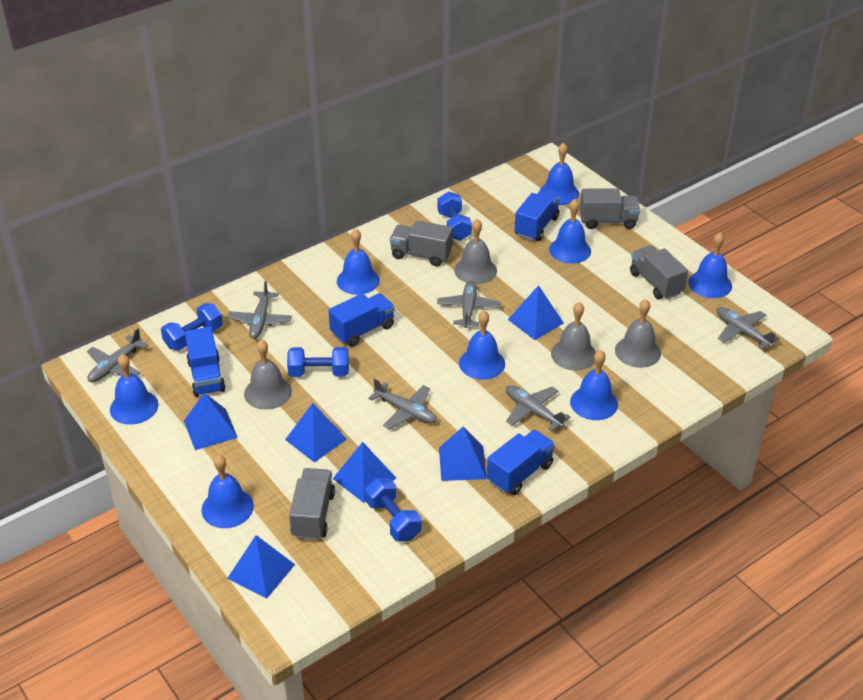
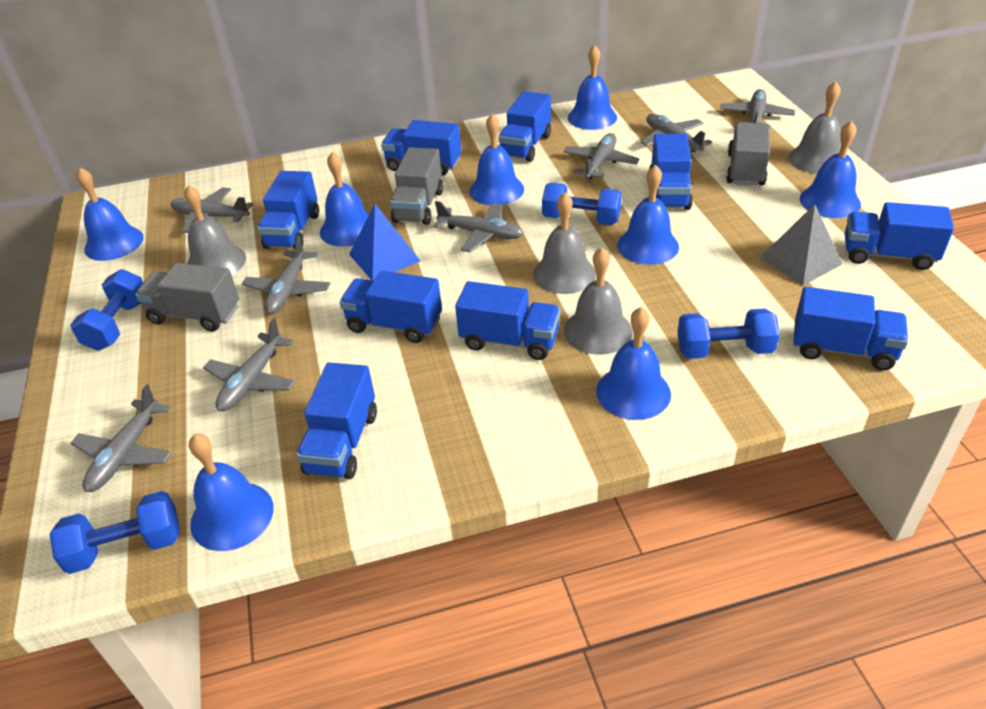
blue pyramid: [184,393,238,450] [227,535,295,599] [285,403,347,463] [333,442,396,503] [439,426,487,481] [508,285,564,340] = 6 -> [349,204,420,281] = 1
blue truck: [185,327,226,397] [328,293,395,347] [487,430,555,495] [515,191,560,241] = 4 -> [257,171,319,249] [296,362,377,479] [339,271,442,343] [381,120,461,176] [455,281,560,360] [499,91,551,162] [649,134,693,210] [794,287,908,370] [845,202,954,270] = 9
grey plane: [87,328,148,382] [228,281,292,339] [368,378,437,429] [437,280,500,328] [506,385,570,431] [717,307,779,350] = 6 -> [70,384,172,492] [171,187,253,233] [203,318,296,411] [242,235,330,314] [433,201,524,253] [563,133,639,179] [641,114,712,153] [720,89,795,128] = 8
grey pyramid: none = 0 -> [759,204,843,285] = 1
grey truck: [289,468,335,540] [390,220,453,266] [580,189,640,229] [630,245,688,300] = 4 -> [135,263,239,331] [390,147,443,225] [726,122,770,186] = 3

